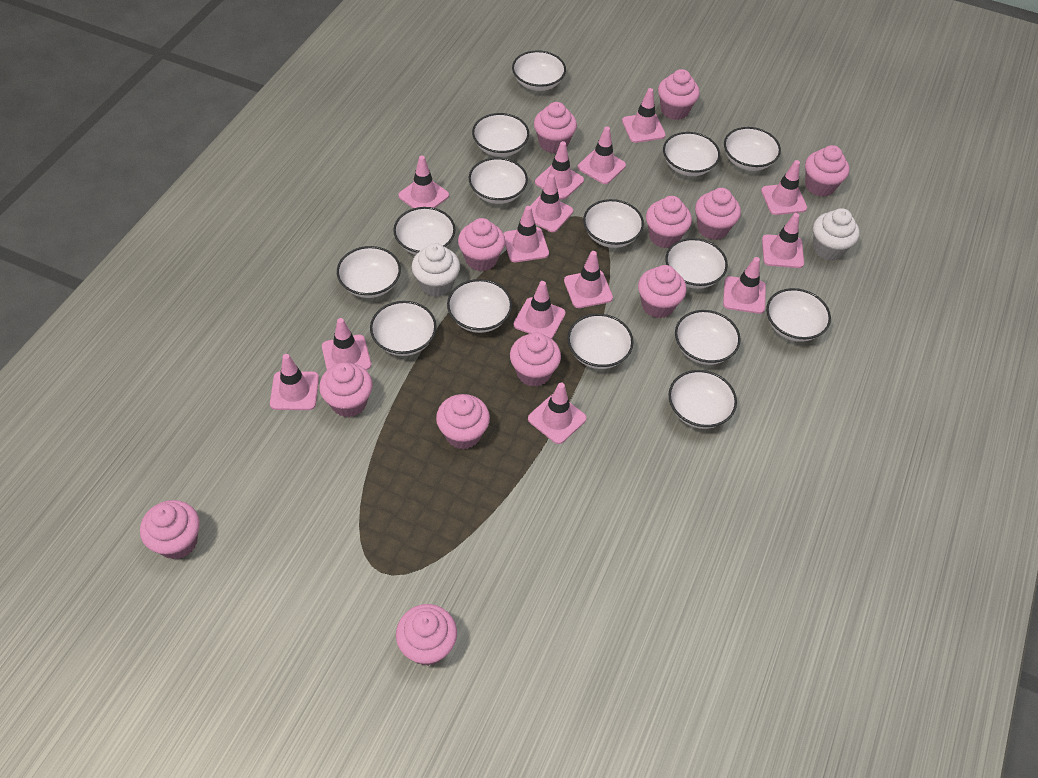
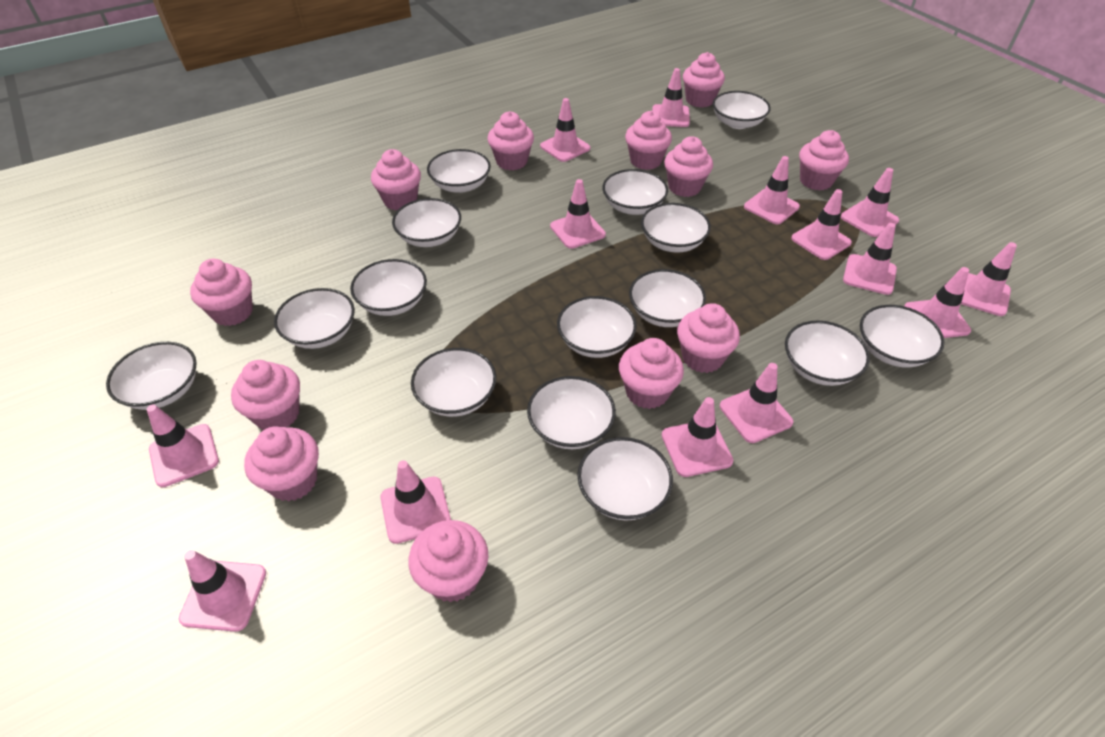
white cupcake: [412,243,460,297] [813,208,860,260] = 2 -> none = 0

